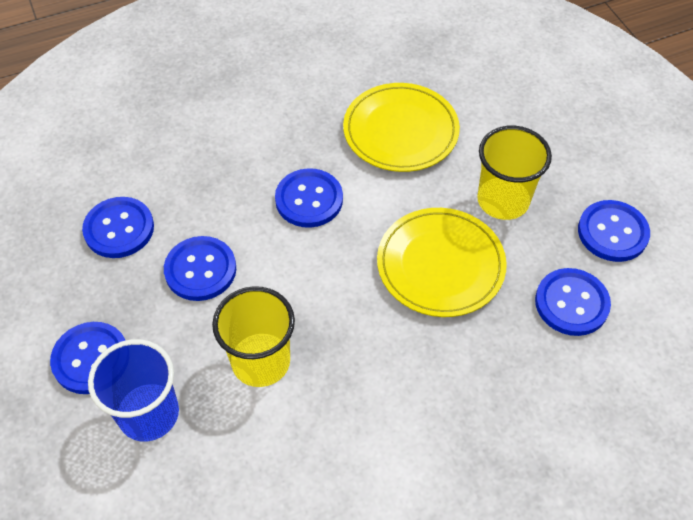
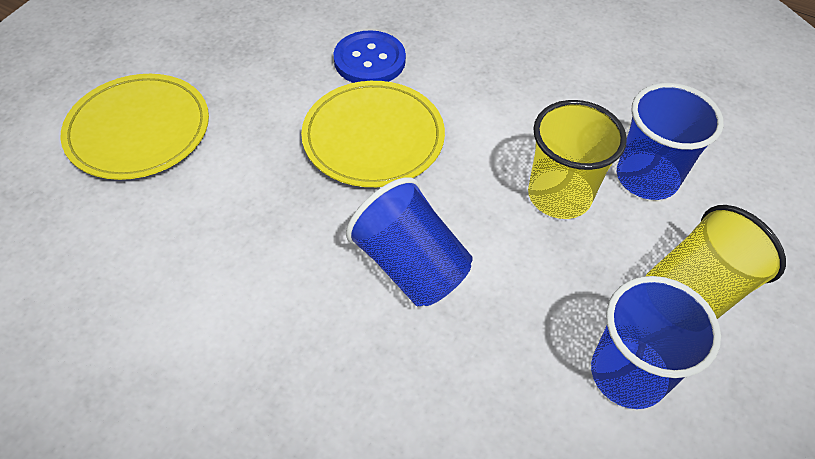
blue button: [50,322,126,394] [82,197,154,258] [164,236,236,301] [275,168,343,228] [535,268,611,336] [578,200,650,262] = 6 -> [333,30,406,83] = 1
blue cup: [88,339,179,441] = 1 -> [346,177,473,306] [591,276,721,409] [617,83,724,200] = 3

